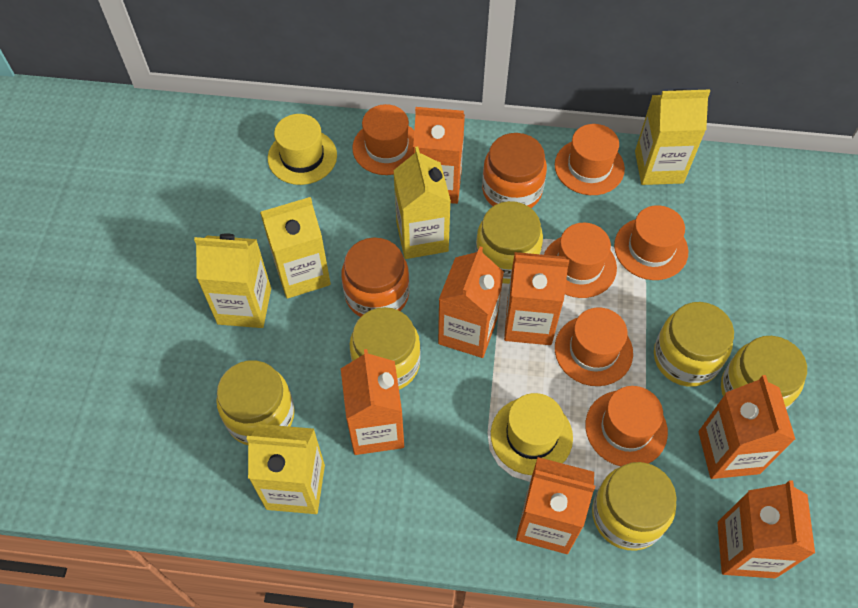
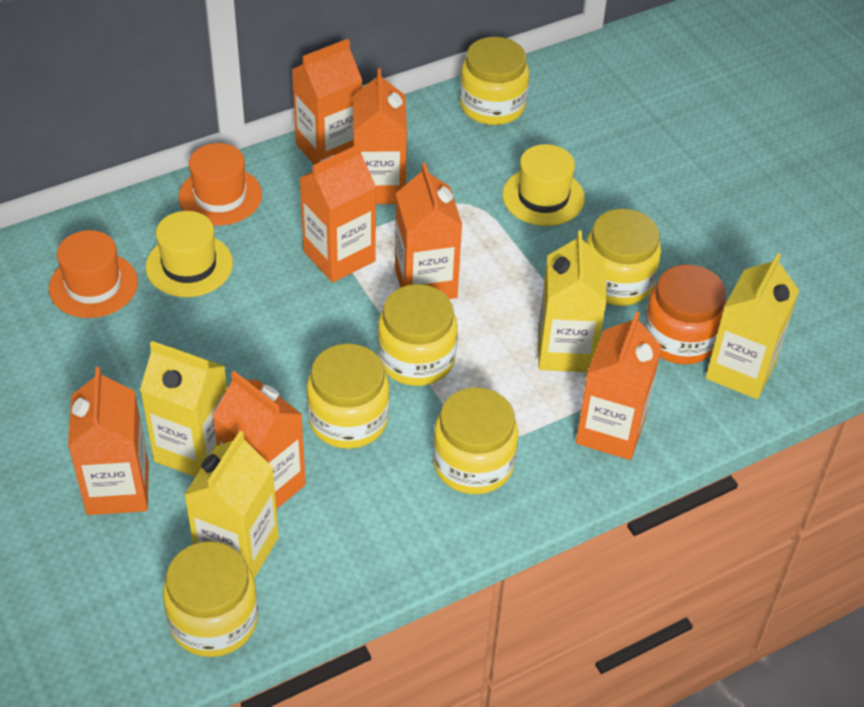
orange hat: [352,104,414,175] [544,223,617,298] [555,124,625,195] [555,307,633,386] [585,386,668,466] [614,205,688,280] = 6 -> [49,230,138,318] [178,143,262,225] = 2
orange jar: [341,238,410,317] [482,133,547,208] = 2 -> [643,264,726,364] = 1
yellow carton: [194,233,271,328] [247,424,325,514] [260,197,331,299] [393,146,451,259] [635,89,710,185] = 5 -> [140,341,227,477] [184,431,279,579] [538,230,607,372] [706,253,799,399] = 4

